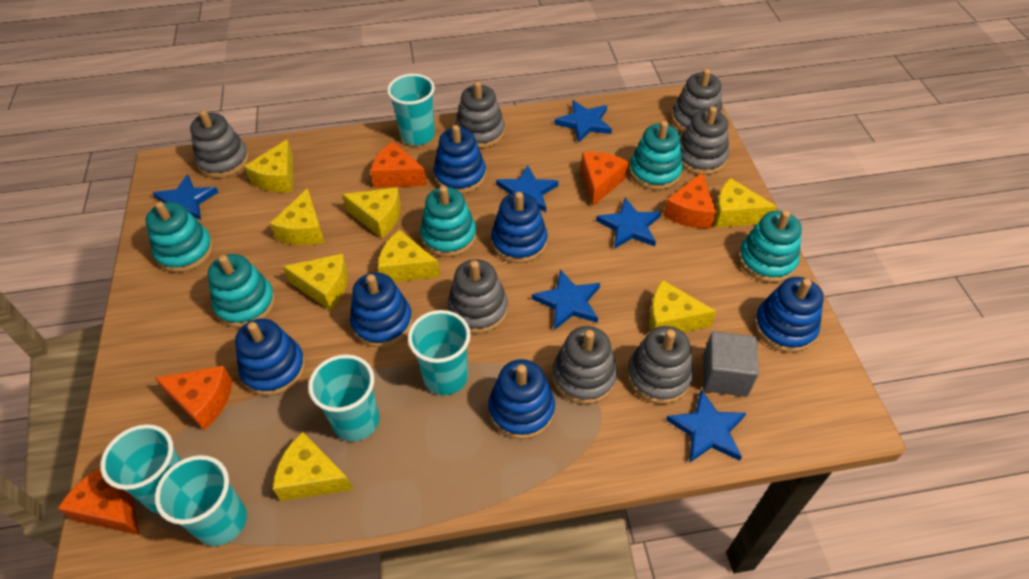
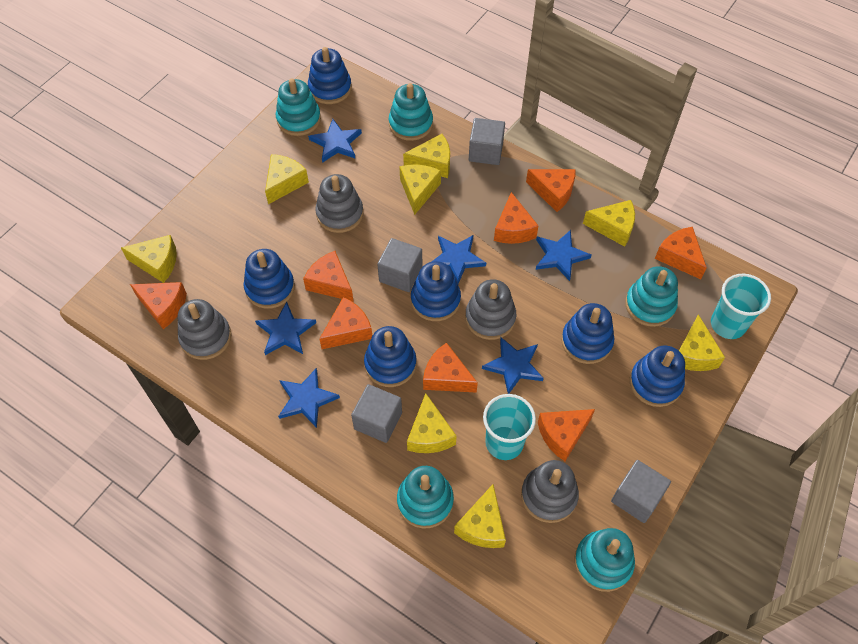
grey cube: [703,331,759,397] = 1 -> [351,384,402,443] [377,238,422,292] [469,118,505,165] [611,460,671,523] = 4
grey stacking toy: [190,110,249,178] [447,259,508,334] [455,81,505,149] [552,326,618,404] [627,326,694,404] [671,69,722,132] [680,106,729,175] = 7 -> [178,299,231,360] [315,174,363,233] [465,279,516,340] [521,460,579,523] = 4
orange cheese: [57,467,139,535] [155,366,232,430] [370,142,427,188] [581,152,628,206] [663,173,716,228] = 5 -> [130,282,187,329] [303,251,354,302] [319,297,372,349] [423,343,478,393] [494,192,538,244] [526,169,575,212] [538,409,595,461] [655,227,707,279] = 8
turquoise cup: [100,424,182,514] [155,455,247,546] [308,354,379,441] [387,74,435,145] [408,310,471,395] = 5 -> [483,394,536,460] [711,274,771,339] = 2

